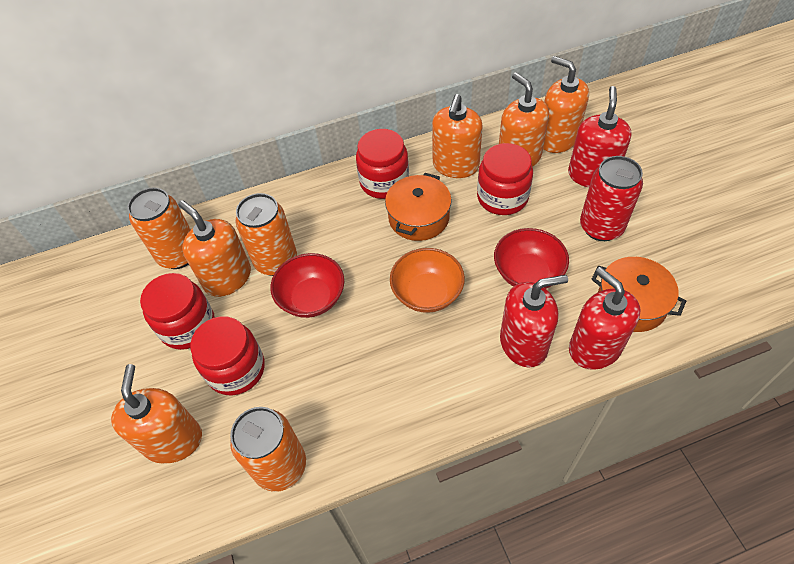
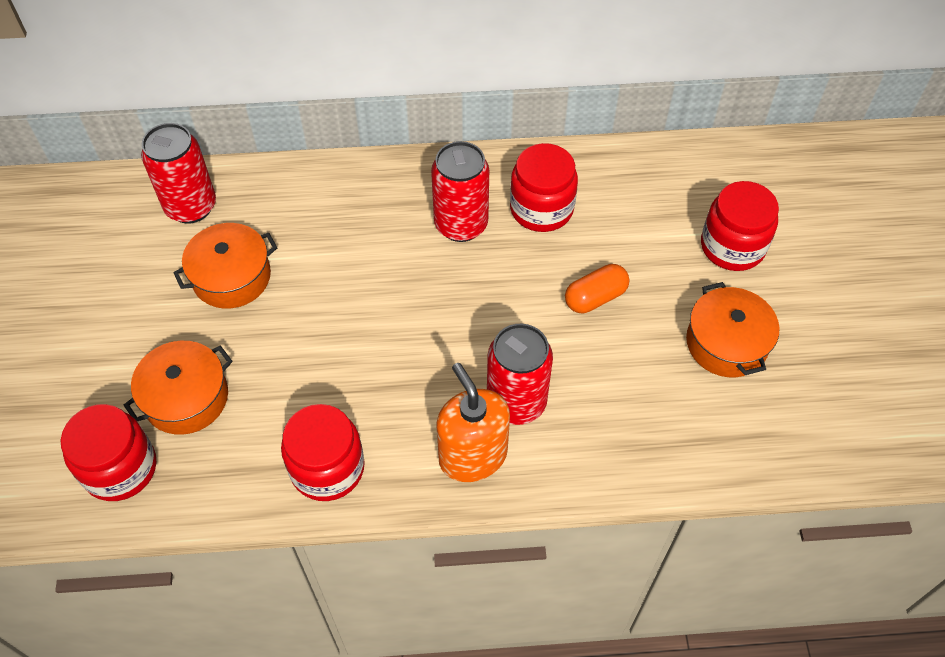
orange bowl: [390,248,465,313] = 1 -> none = 0
orange can: [127,187,191,269] [230,407,306,492] [236,193,297,276] = 3 -> none = 0
orange capsule: none = 0 -> [565,264,629,313] = 1
orange pot: [385,173,452,241] [591,257,686,332] = 2 -> [124,341,232,435] [173,223,277,309] [686,282,779,377] = 3
orange soap dispenser: [111,364,202,464] [178,200,251,297] [432,94,483,178] [499,72,549,167] [543,56,589,153] = 5 -> [436,363,510,482] = 1
red bowl: [271,253,344,318] [494,228,569,289] = 2 -> none = 0
red can: [580,156,643,241] = 1 -> [141,123,216,224] [431,141,489,242] [487,324,553,425] = 3
red soap dispenser: [500,275,568,368] [568,86,632,187] [569,267,641,370] = 3 -> none = 0

